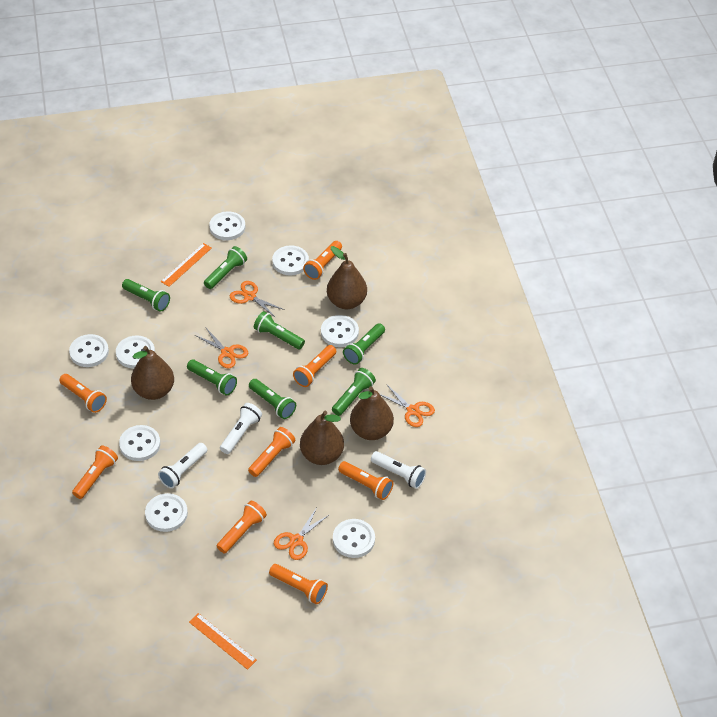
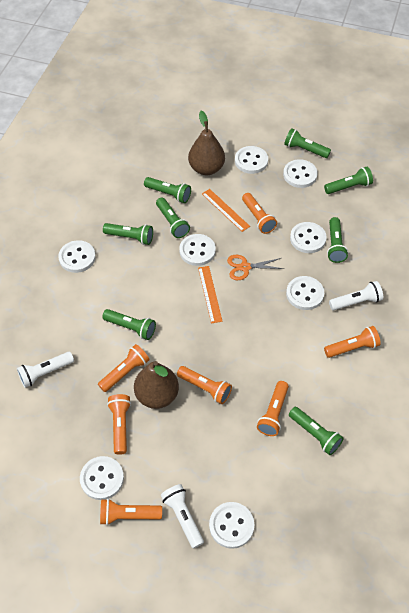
brown pear: [131,346,174,400] [300,411,344,465] [327,246,367,309] [350,386,394,440] = 4 -> [134,361,179,409] [188,111,225,175] = 2
green flashlight: [122,279,170,312] [187,359,237,396] [204,246,247,289] [249,379,296,419] [254,311,305,349] [332,368,376,416] [343,323,385,365] = 7 -> [102,309,156,340] [103,223,153,245] [144,177,191,203] [156,197,190,238] [284,128,331,158] [289,407,344,455] [324,167,373,194] [327,217,348,263] = 8
orange flashlight: [59,374,107,413] [72,446,118,499] [217,501,267,553] [248,427,295,477] [269,564,328,604] [293,345,336,387] [303,241,342,280] [338,461,393,500] = 8 -> [98,344,149,392] [100,499,162,525] [107,394,131,455] [177,366,232,404] [242,193,277,234] [257,381,289,436] [324,326,381,358] = 7
orange scissors: [195,327,248,368] [230,281,285,318] [274,508,330,560] [380,384,435,427] = 4 -> [227,255,284,280] = 1

